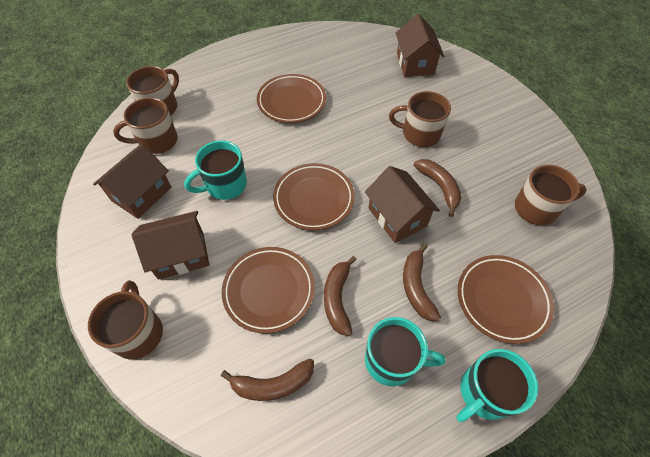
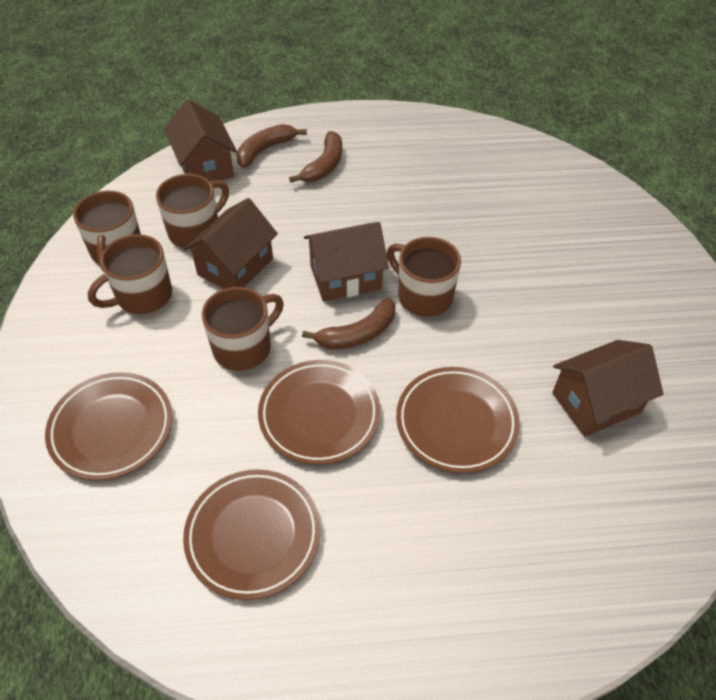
brown banana: [221,358,314,401] [324,256,357,336] [403,244,441,321] [414,159,461,217] = 4 -> [237,124,307,168] [289,131,342,183] [302,298,396,350] = 3
turquoise mug: [184,140,247,200] [365,317,446,386] [456,349,538,423] = 3 -> none = 0

